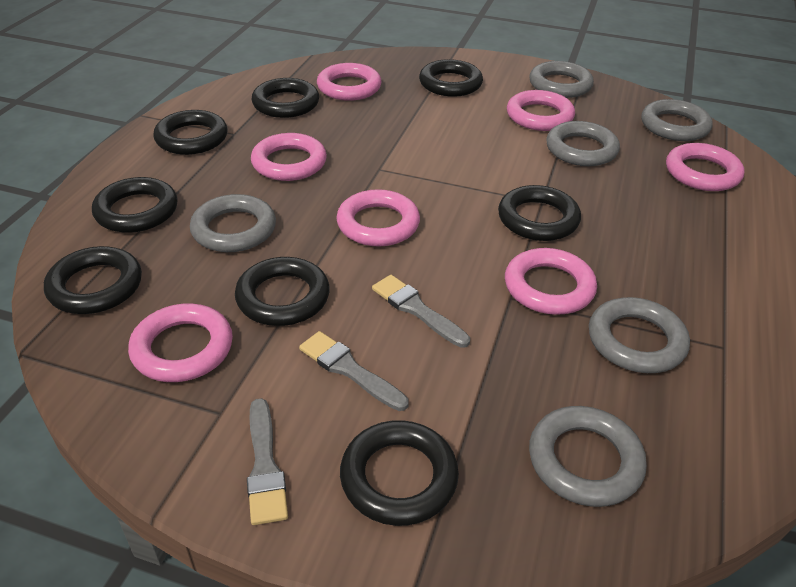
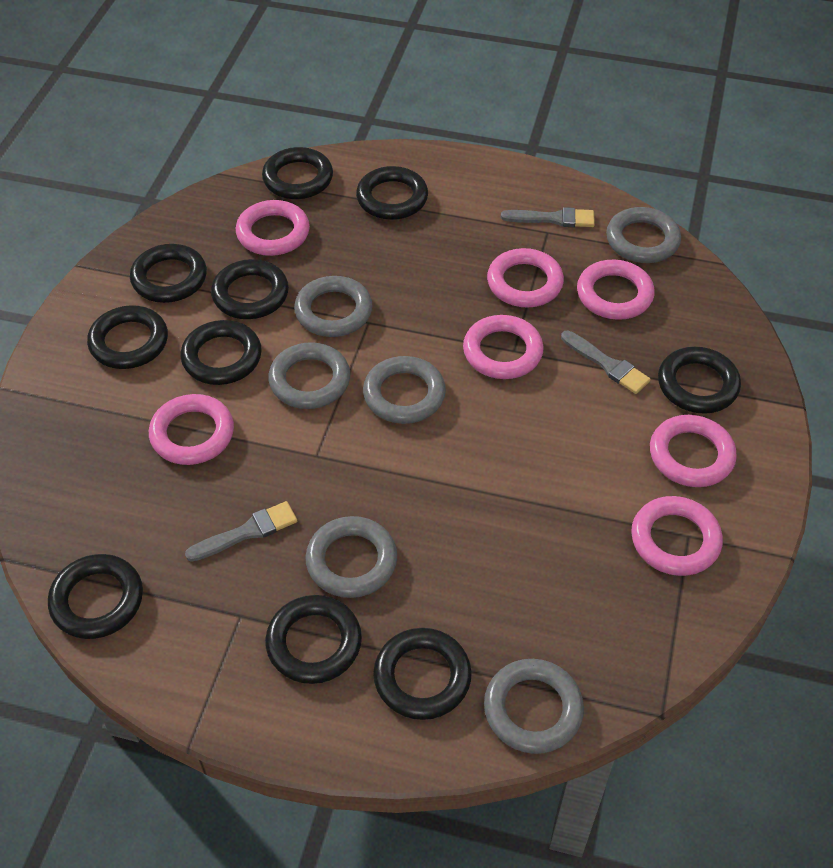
black ring: [44,246,142,314] [92,177,177,233] [153,110,228,155] [235,257,330,326] [252,78,319,118] [340,420,459,526] [419,59,483,97] [498,185,581,241] = 8 -> [48,554,143,639] [87,305,168,369] [130,244,207,303] [181,320,262,385] [211,259,289,319] [262,147,333,199] [265,595,362,684] [356,166,428,220] [373,628,472,720] [658,347,741,414] = 10

